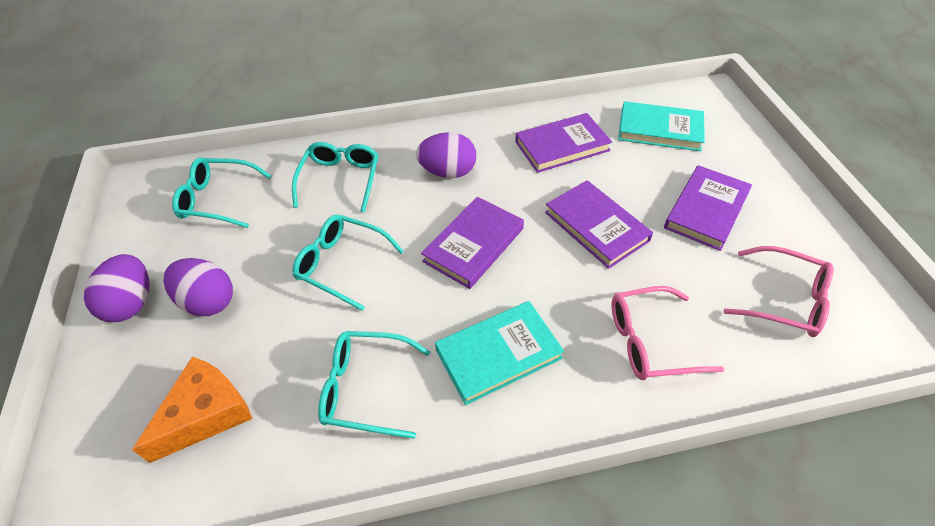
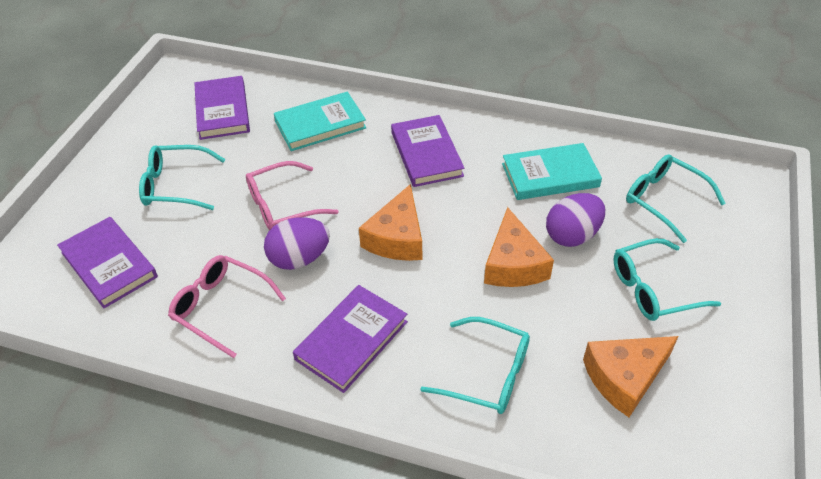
orange cheese: [132,357,252,463] = 1 -> [359,184,422,261] [484,207,554,287] [583,336,679,417] = 3
purple egg: [84,254,150,322] [163,258,233,316] [416,132,477,178] = 3 -> [264,217,330,270] [546,193,605,247] = 2

